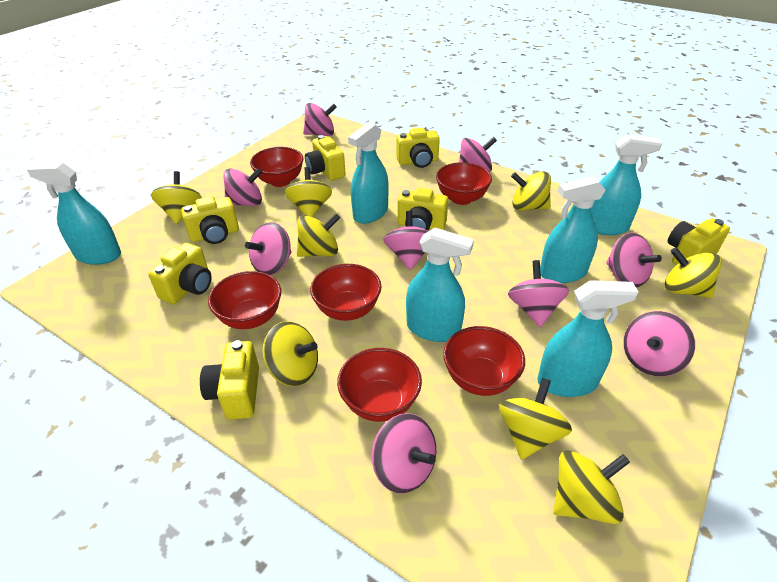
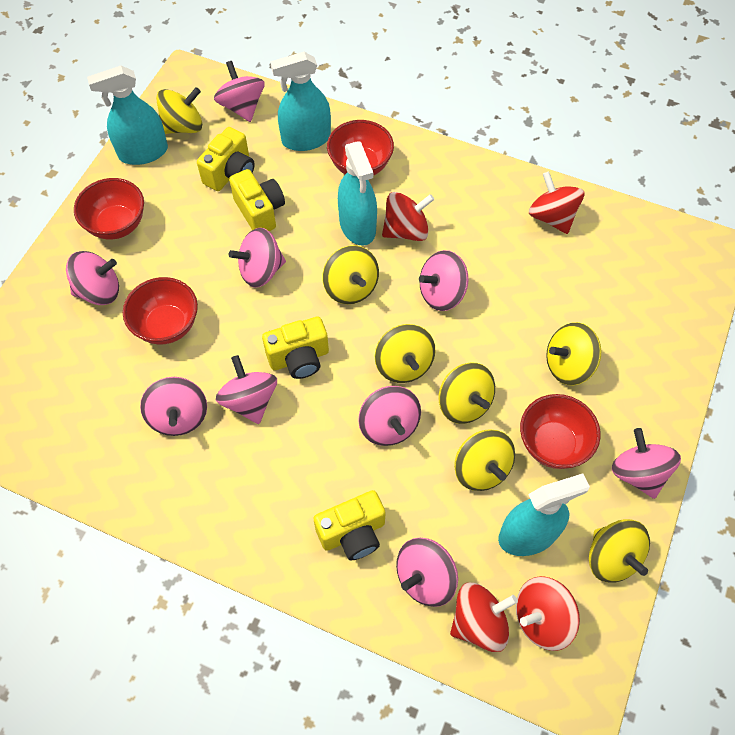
red bowl: [208,271,281,329] [250,147,303,187] [310,264,382,321] [337,348,422,422] [436,162,492,205] [443,326,525,396] = 6 -> [74,178,144,240] [123,277,198,345] [327,120,394,176] [520,394,601,469] = 4
red spinning top: none = 0 -> [382,192,434,241] [450,583,518,652] [516,576,580,651] [529,172,584,234] = 4
turquoise spray bottle: [27,163,121,265] [348,122,389,224] [406,228,474,342] [537,280,639,397] [540,176,606,283] [591,134,662,235] = 6 -> [87,66,168,165] [270,52,331,151] [338,141,377,246] [498,474,590,556] = 4
yellow camera: [148,243,212,304] [181,196,239,244] [200,340,259,420] [305,135,346,180] [396,128,440,168] [398,188,448,230] [668,219,730,265] = 7 -> [197,127,255,191] [229,169,285,231] [262,317,329,379] [313,490,386,560] = 4
yellow spinning top: [151,171,202,224] [263,321,318,386] [285,167,332,217] [297,214,340,257] [499,378,572,460] [511,171,551,211] [553,450,630,524] [665,247,722,298] = 8 -> [156,87,202,134] [322,245,379,304] [375,324,436,383] [439,363,495,424] [454,429,515,491] [546,322,601,385] [589,519,650,583] = 7

